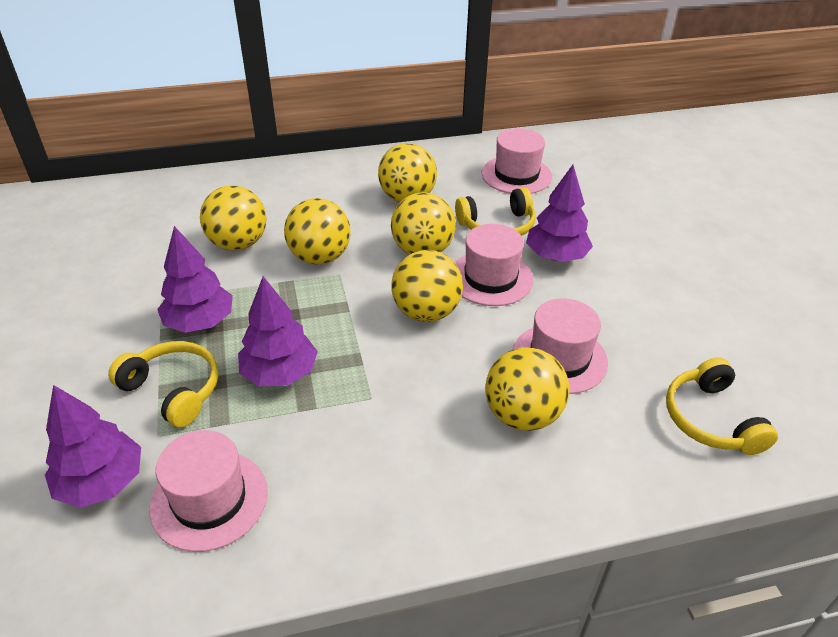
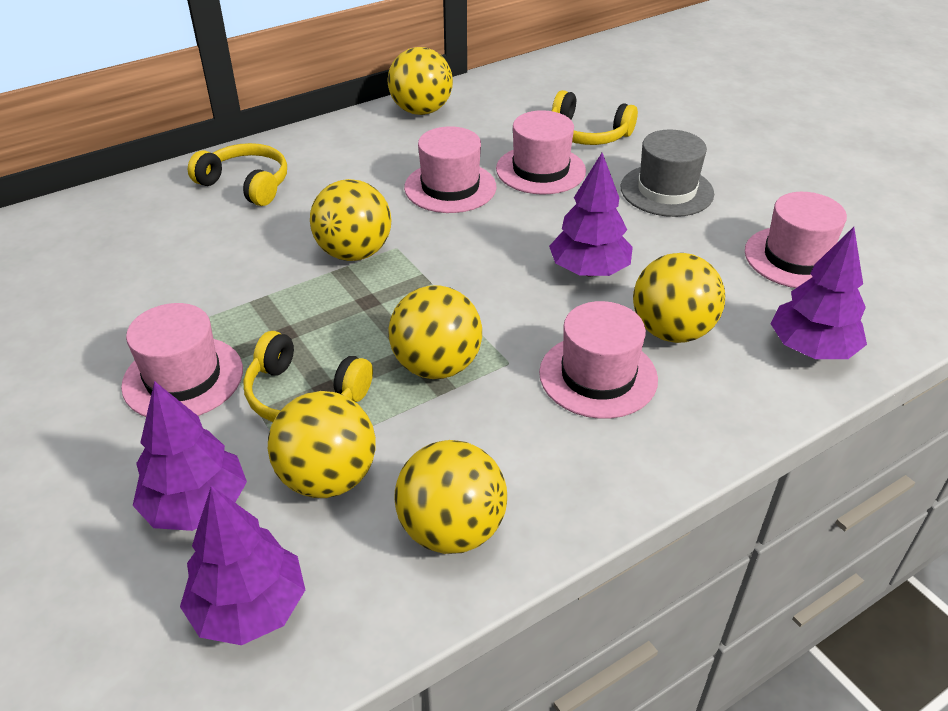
grey hat: none = 0 -> [621,129,714,217] = 1
pink hat: [149,430,268,552] [454,224,533,306] [482,128,552,194] [513,298,608,394] = 4 -> [121,303,243,417] [404,126,497,213] [496,110,586,195] [539,301,658,419] [745,192,847,288] = 5

